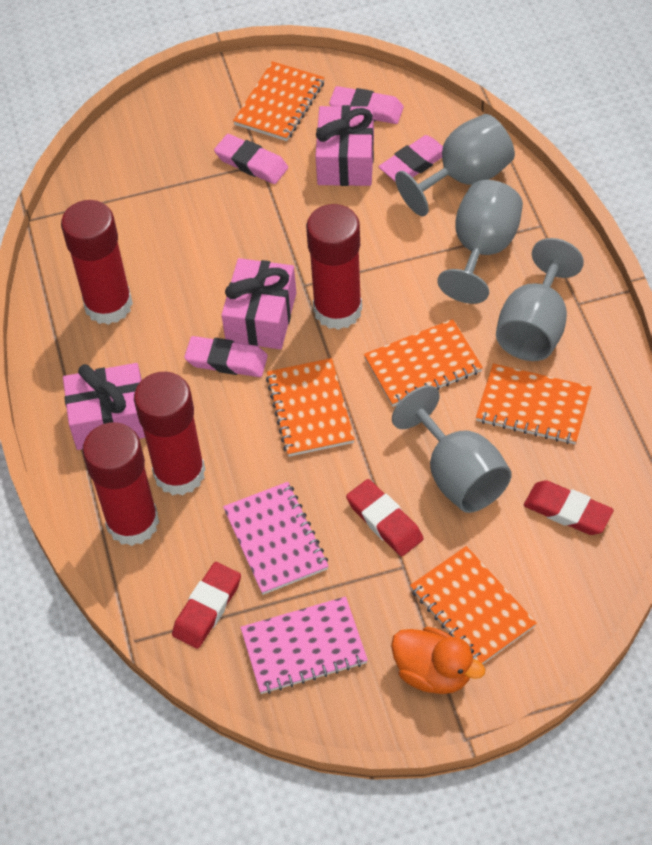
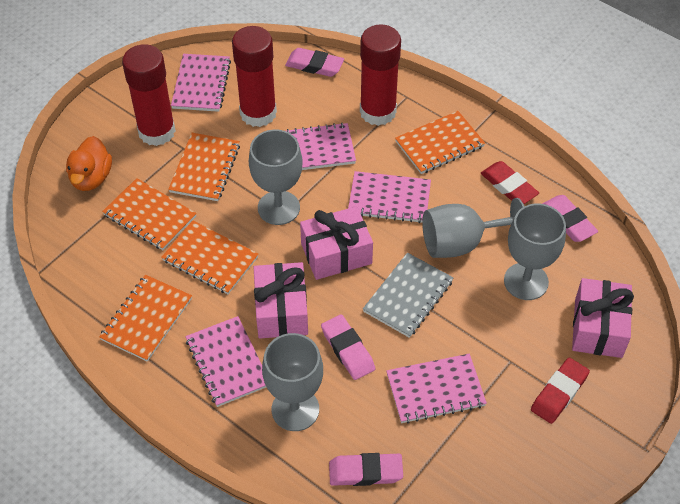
grey notebook: none = 0 -> [363,253,453,338] = 1
pink notebook: [223,482,329,595] [240,596,368,694] = 2 -> [171,54,231,112] [185,316,266,407] [286,122,356,170] [348,171,431,223] [386,354,487,423] = 5
red eraser: [172,562,241,649] [346,479,424,557] [524,480,614,535] = 3 -> [481,161,539,204] [531,358,590,424] = 2
red glue stick: [61,200,133,325] [82,422,159,546] [134,372,205,496] [306,204,362,330] = 4 -> [122,44,176,146] [232,26,277,127] [360,24,401,126] = 3

